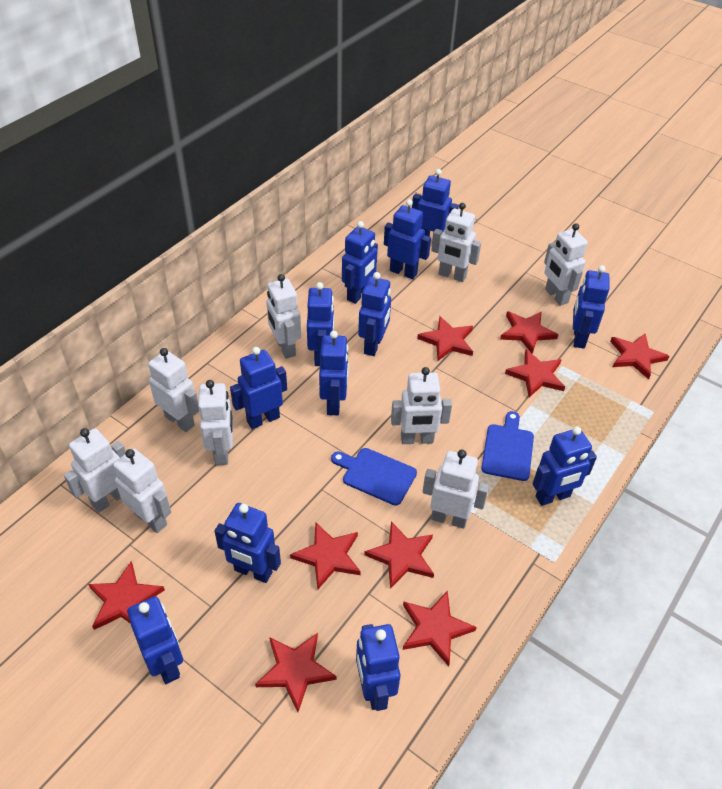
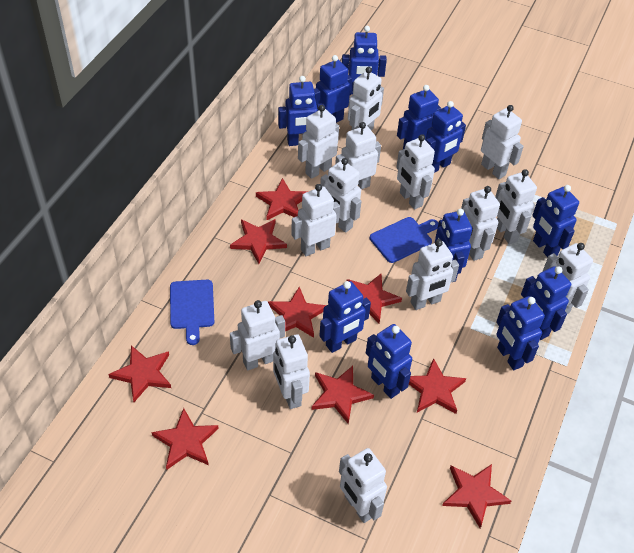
blue robot: [127,596,183,684] [214,503,281,583] [230,347,287,429] [307,282,334,366] [319,331,349,415] [342,221,378,304] [356,624,401,711] [358,272,391,356] [384,199,431,279] [412,169,459,240] [533,426,597,506] [573,265,609,349] = 12 -> [278,76,325,146] [314,55,352,123] [319,281,371,353] [342,26,387,94] [366,324,412,399] [397,85,441,149] [425,101,466,173] [435,208,472,282] [496,296,545,370] [521,266,571,340] [532,185,579,257] = 11
white robot: [64,428,126,513] [113,449,171,533] [148,348,199,432] [198,380,233,465] [266,274,301,359] [391,367,452,444] [423,450,489,529] [431,203,481,282] [544,223,588,306] = 9 -> [230,300,285,370] [273,334,310,409] [291,184,340,256] [298,105,339,179] [320,158,361,233] [335,122,381,189] [339,448,387,523] [348,67,384,130] [396,134,435,209] [406,239,459,310] [461,186,500,261] [481,105,524,179] [495,169,537,244] [542,243,593,314] = 14

